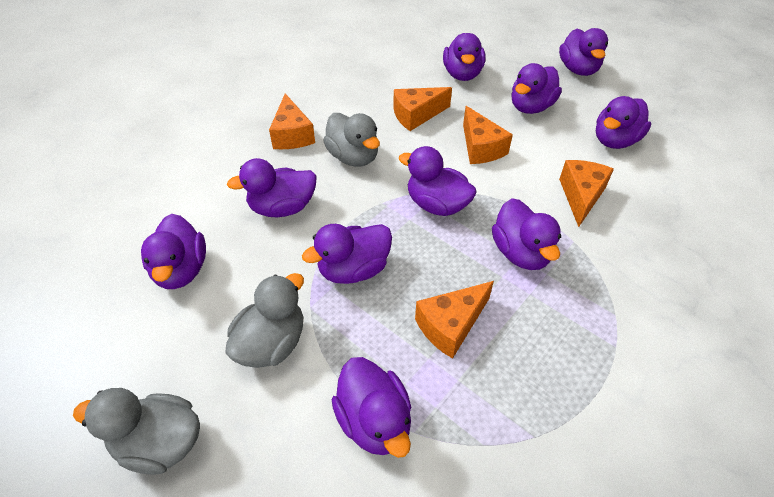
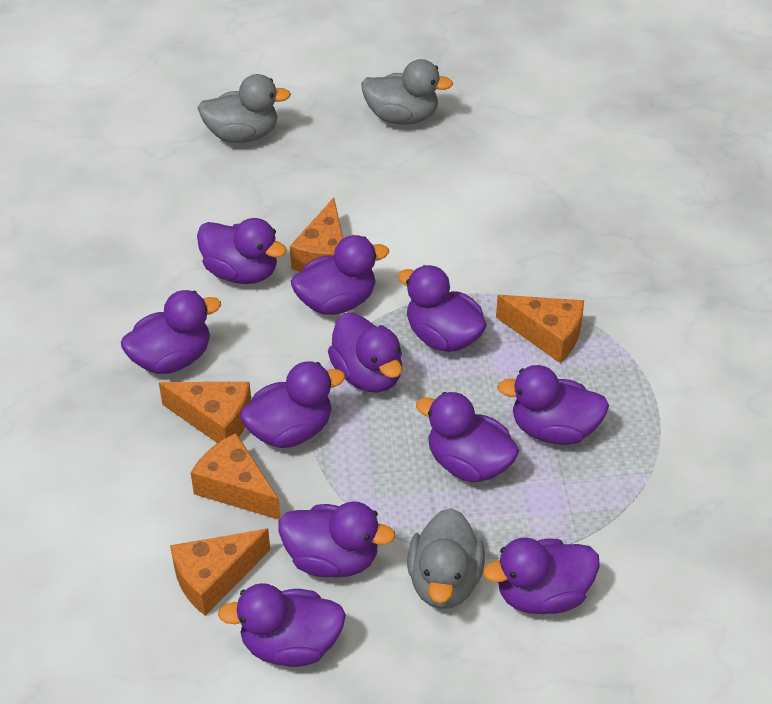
purple duck: [141,214,206,289] [227,158,317,217] [302,224,392,284] [332,357,411,458] [398,146,477,216] [443,33,485,81] [492,198,561,270] [511,63,562,114] [559,28,608,76] [596,96,651,149] = 10 -> [121,290,221,374] [197,218,287,284] [218,583,346,667] [240,361,345,448] [278,501,395,578] [291,235,389,315] [328,313,402,392] [398,265,487,352] [416,392,519,482] [483,537,600,614] [497,365,609,445] = 11

